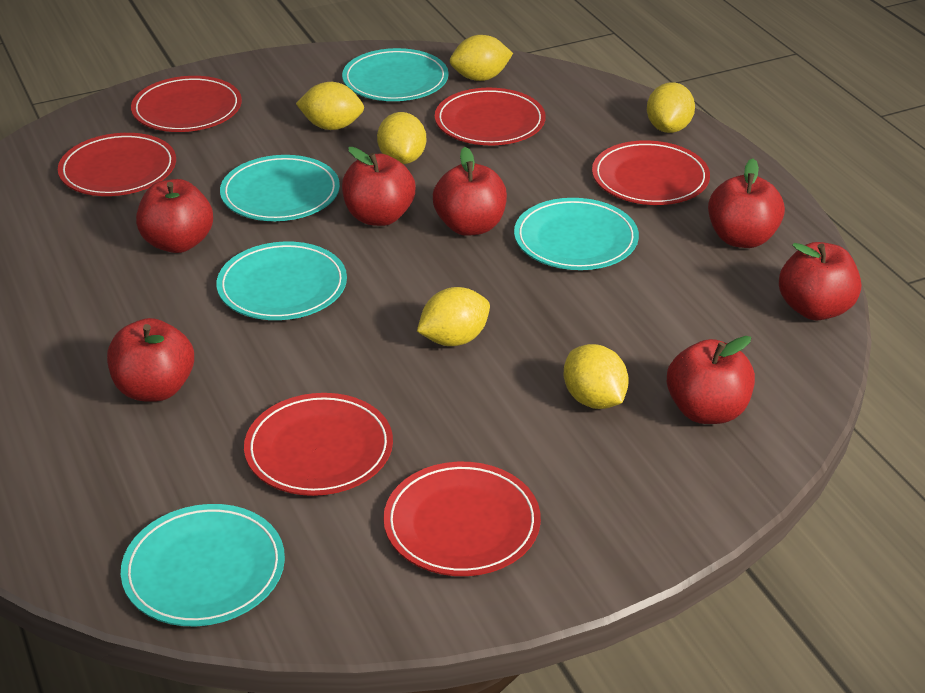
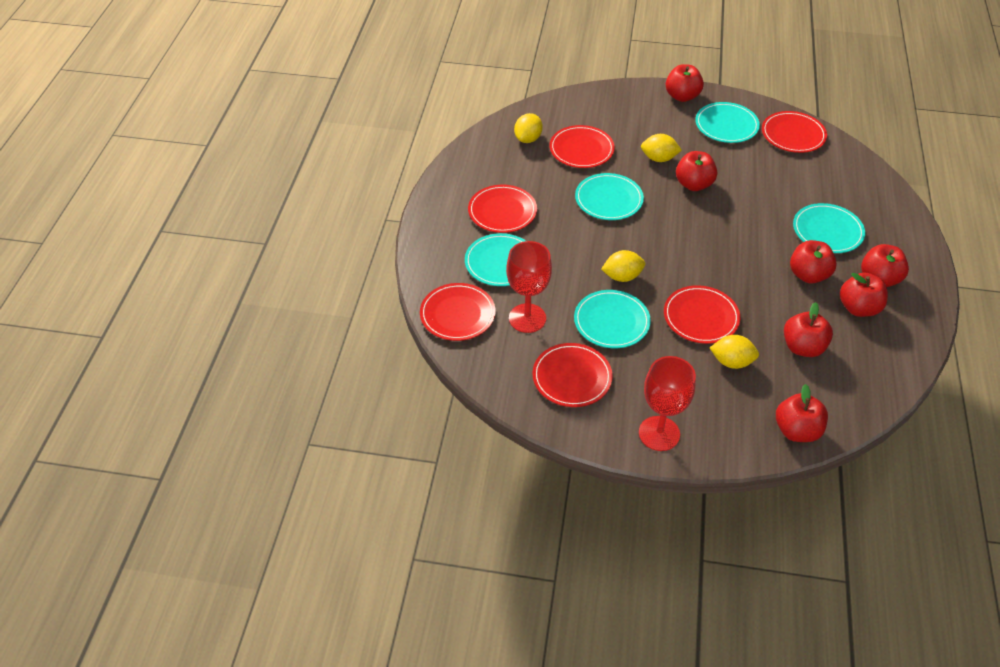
red goblet: none = 0 -> [506,241,552,333] [639,356,696,451] = 2
yellow lemon: [296,82,364,130] [377,112,426,164] [417,287,490,346] [450,35,513,81] [563,344,629,409] [647,82,695,133] = 6 -> [514,113,543,143] [601,250,645,282] [641,134,682,162] [710,335,759,369] = 4

